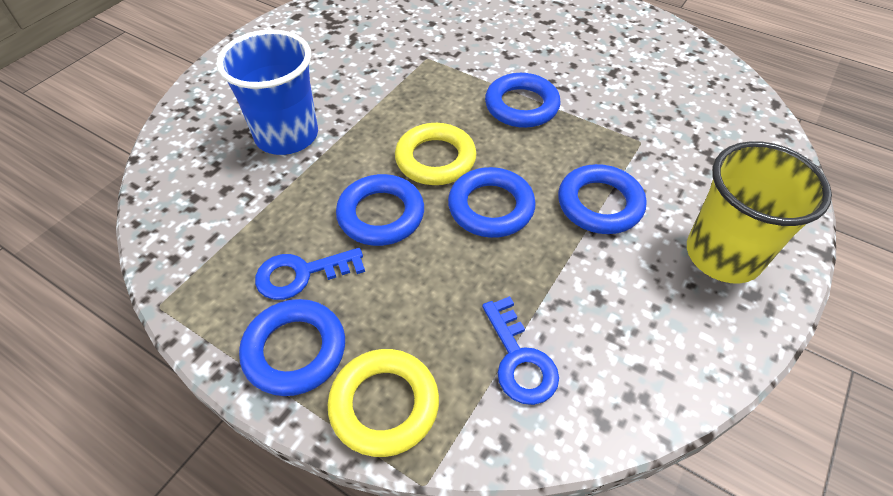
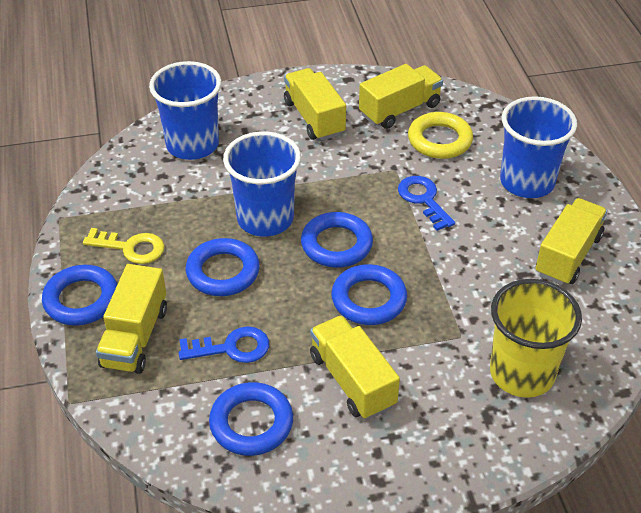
blue cup: [216,30,318,155] = 1 -> [149,61,222,160] [223,131,301,236] [500,96,577,198] = 3
yellow key: none = 0 -> [83,228,165,264] = 1
yellow ring: [328,349,439,457] [395,123,477,185] = 2 -> [408,112,473,159] = 1
yellow truck: none = 0 -> [96,264,167,374] [284,68,346,141] [310,315,400,420] [359,64,443,129] [535,198,607,285] = 5

